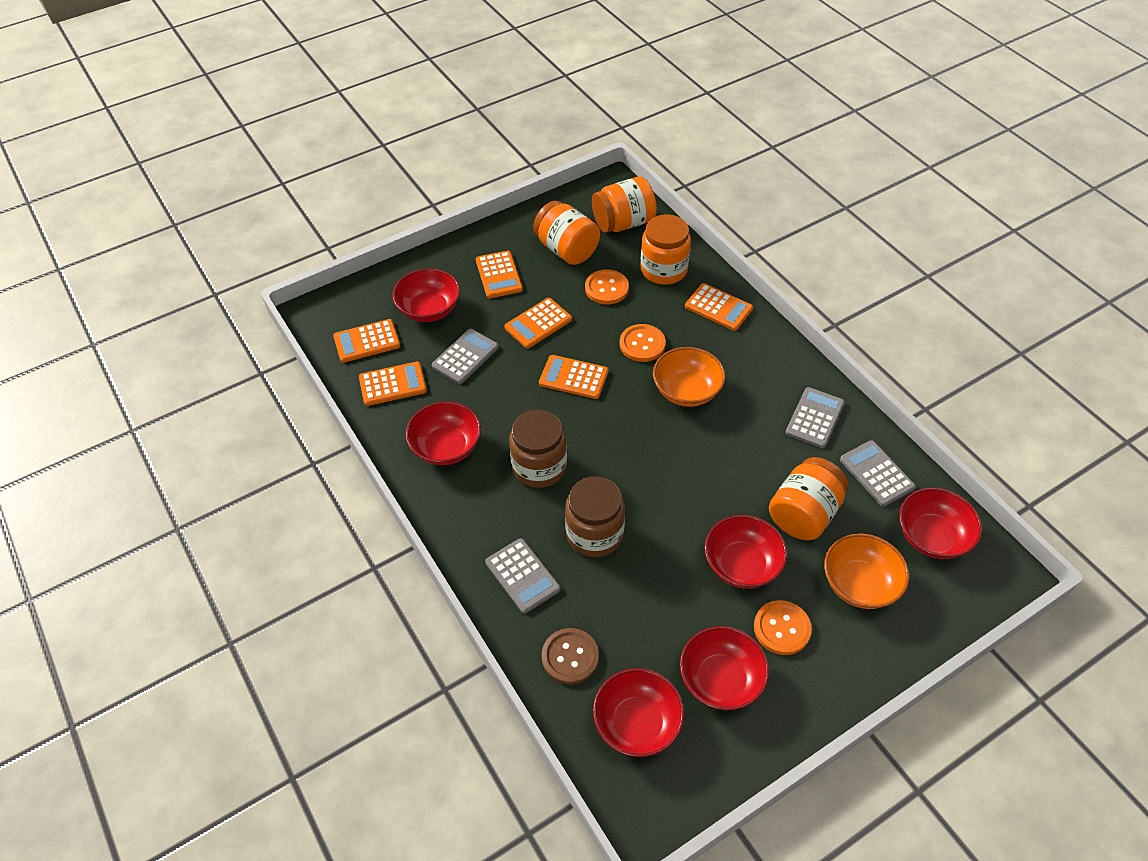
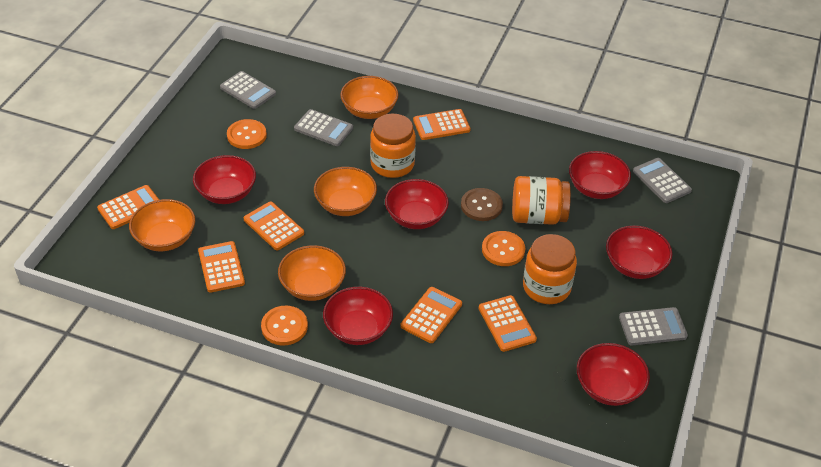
brown jar: [509,409,567,488] [565,476,625,557] = 2 -> none = 0
orange bowl: [653,347,725,407] [824,533,909,609] = 2 -> [129,199,195,251] [278,245,346,301] [314,167,377,216] [340,76,398,119] = 4
orange jar: [533,201,600,265] [592,177,657,233] [640,215,691,285] [769,457,848,540] = 4 -> [370,114,416,178] [512,176,571,225] [523,234,577,304] = 3

